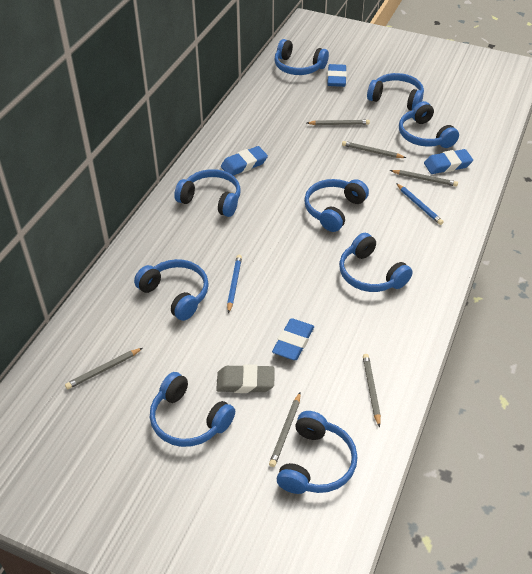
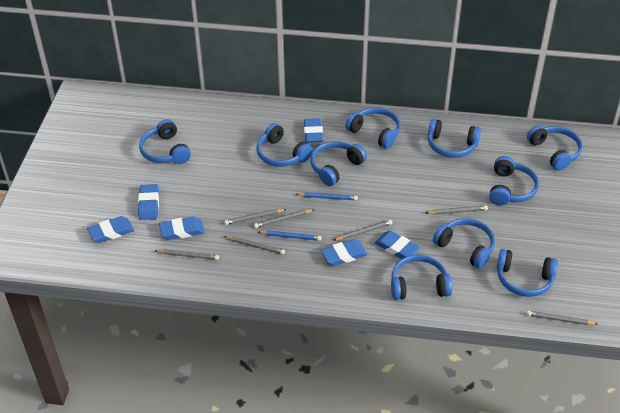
blue eraser: [221,146,268,176] [272,318,314,360] [327,64,347,87] [424,149,473,174] = 4 -> [87,216,134,243] [138,184,159,220] [159,217,204,240] [304,118,323,143] [321,239,368,266] [375,230,420,259] = 6
blue headphones: [134,259,209,321] [150,372,235,447] [174,169,241,217] [275,39,329,75] [277,411,358,494] [304,179,369,232] [339,233,413,292] [367,73,424,110] [399,101,459,148] = 9 -> [139,119,191,164] [256,123,313,167] [310,141,367,186] [345,107,401,149] [391,255,452,300] [428,119,481,158] [433,218,495,269] [489,156,539,206] [497,249,558,297] [527,125,582,171] = 10
grey eraser: [216,364,275,393] = 1 -> none = 0
grey pencil: [65,348,142,389] [269,392,301,467] [307,120,370,125] [342,141,406,158] [363,354,381,428] [390,170,458,187] = 6 -> [155,249,219,260] [224,236,285,254] [225,209,286,225] [254,209,314,228] [334,220,392,240] [426,206,488,215] [527,311,597,325] = 7

